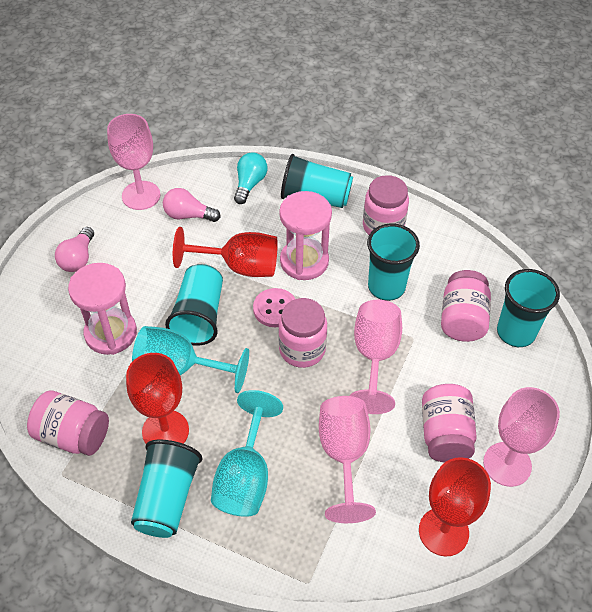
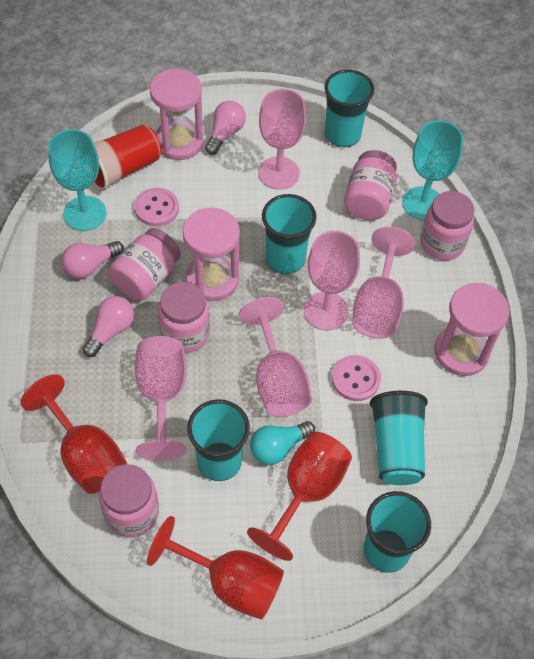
pink button: [253,288,295,327] = 1 -> [134,188,179,226] [332,355,381,401] = 2
pink goblet: [107,114,160,210] [319,396,376,523] [350,300,402,414] [483,387,560,487] = 4 -> [135,336,186,461] [239,297,312,417] [259,89,306,190] [304,231,360,331] [352,226,415,339] = 5
pink hourglass: [68,263,137,355] [279,191,332,280] = 2 -> [150,69,204,160] [183,207,240,301] [434,283,509,376] = 3
pink light bulb: [55,227,94,272] [163,188,221,222] = 2 -> [62,241,124,278] [83,296,134,357] [205,101,246,155] = 3
red cup: none = 0 -> [93,125,161,191] = 1

